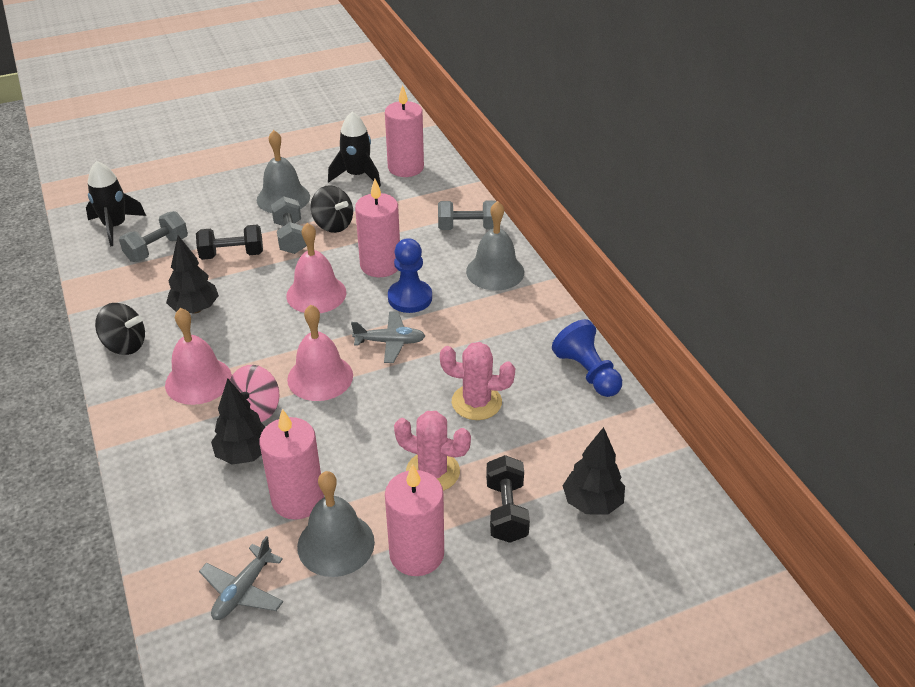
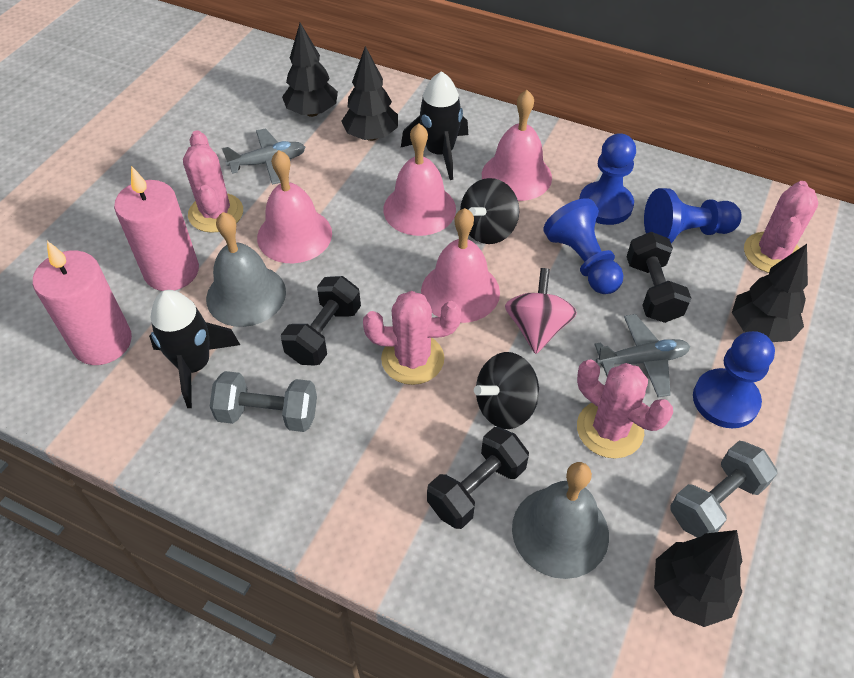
black dumbbell: [196,225,263,260] [486,455,530,543] = 2 -> [281,276,361,366] [427,427,529,529] [627,232,691,323] = 3
black tree: [166,235,219,314] [211,378,265,465] [563,427,625,514] = 3 -> [282,23,338,117] [341,46,398,141] [654,530,743,627] [732,244,808,342] = 4
blue pawn: [388,238,432,313] [552,319,622,397] = 2 -> [544,198,624,294] [579,133,636,225] [644,188,742,243] [693,331,775,428] = 4
grey bell: [257,130,310,213] [297,471,375,577] [466,201,524,291] = 3 -> [206,212,286,327] [512,462,609,579] = 2
grey dumbbell: [119,211,188,262] [271,196,307,254] [438,200,496,230] = 3 -> [210,371,317,432] [670,441,778,538] = 2
pink bell: [165,308,232,405] [286,223,346,313] [287,305,353,401] = 3 -> [257,150,332,264] [383,123,456,236] [421,208,500,323] [482,90,552,201] = 4
pink cactus: [394,411,471,491] [440,342,515,420] = 2 -> [183,130,243,233] [363,291,461,385] [577,359,673,459] [744,181,818,273] = 4
pink candle: [259,409,324,520] [355,179,400,277] [385,85,424,177] [385,464,444,576] = 4 -> [33,241,132,365] [114,166,199,291] = 2

